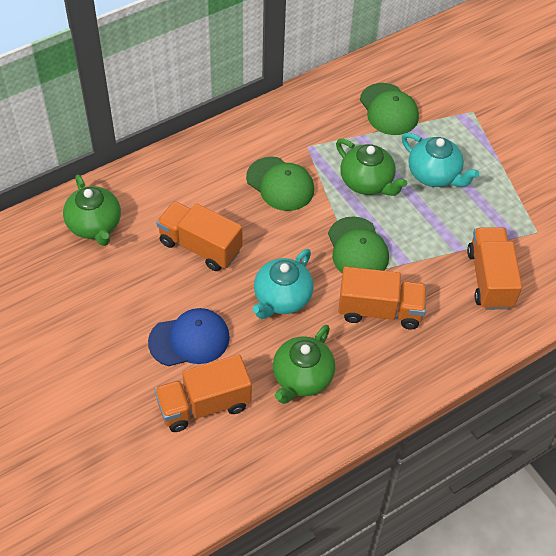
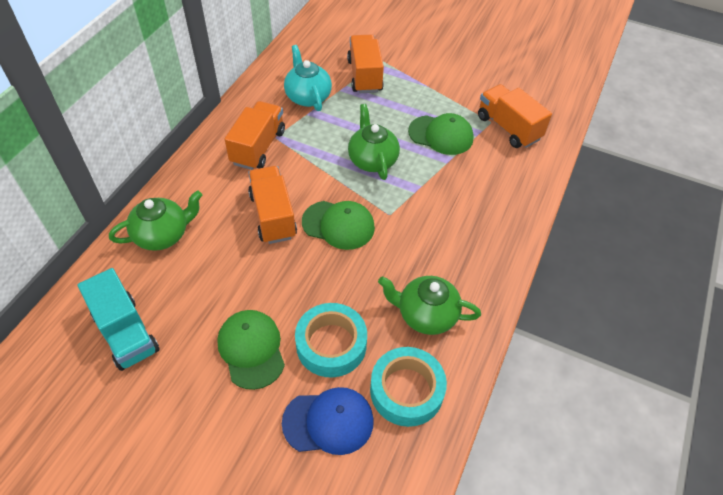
turquoise tape: none = 0 -> [295,303,367,377] [370,347,447,427] = 2
turquoise teapot: [252,249,314,319] [402,133,479,187] = 2 -> [284,45,332,111] = 1
turquoise truck: none = 0 -> [78,268,160,371] = 1

